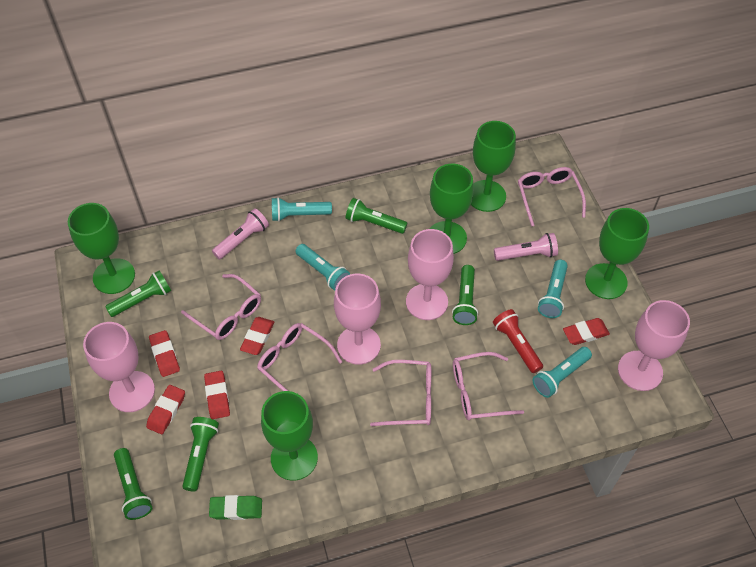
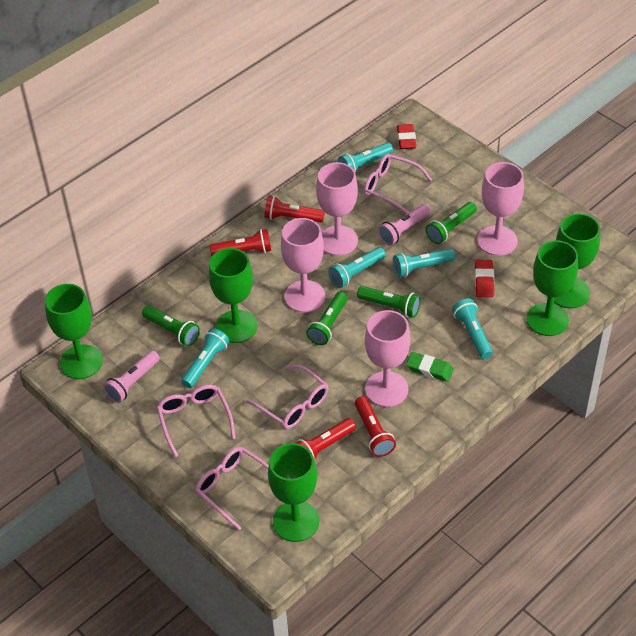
green flashlight: [105,270,171,317] [114,448,152,520] [182,417,219,492] [346,198,407,234] [452,265,478,325] = 5 -> [142,306,200,346] [306,292,348,345] [357,286,421,318] [426,202,477,244] = 4
pink glasses: [181,274,261,340] [257,323,342,391] [370,360,431,426] [453,352,524,420] [518,167,586,227] = 5 -> [157,385,235,457] [195,447,269,530] [246,365,328,429] [364,154,432,214] = 4
red eraser: [146,385,185,434] [149,330,180,377] [204,371,230,419] [240,317,274,355] [563,318,610,345] = 5 -> [397,124,416,149] [475,260,494,297] = 2
red flashlight: [493,309,543,373] = 1 -> [210,229,271,256] [264,196,325,222] [296,418,356,460] [355,396,396,457] = 4
turquoise flashlight: [272,197,332,222] [295,244,350,291] [532,347,592,398] [538,260,568,318] = 4 -> [181,328,230,388] [329,247,386,288] [338,143,393,172] [393,249,455,278] [452,298,493,359] = 5

